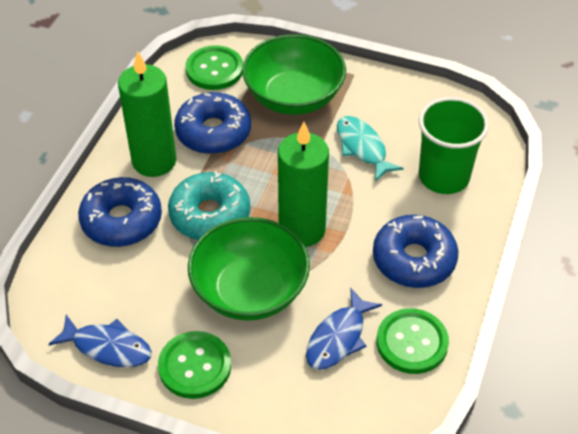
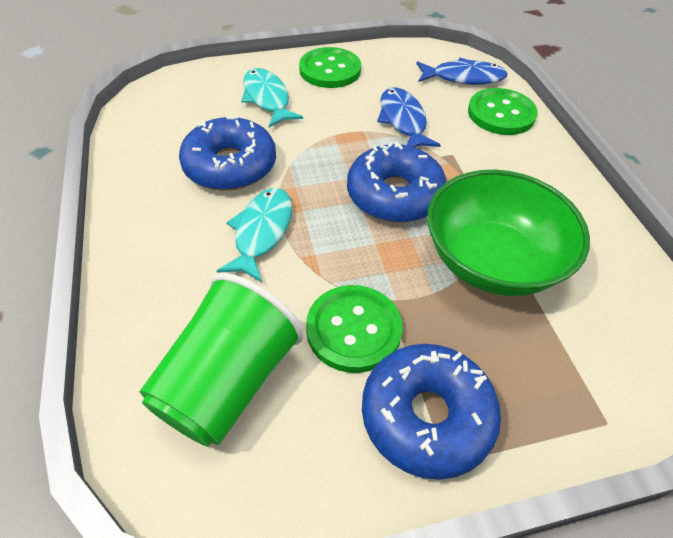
green bowl: [188,217,310,321] [242,34,346,115] = 2 -> [427,170,590,296] = 1
green candle: [118,51,176,177] [278,122,329,247] = 2 -> none = 0
turquoise donut: [168,171,250,240] = 1 -> none = 0
turquoise fish: [337,116,404,182] = 1 -> [217,188,292,282] [241,68,303,127] = 2

